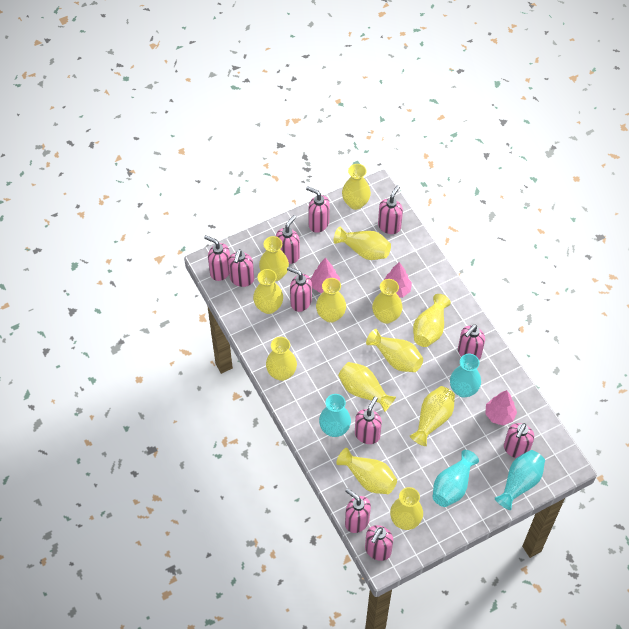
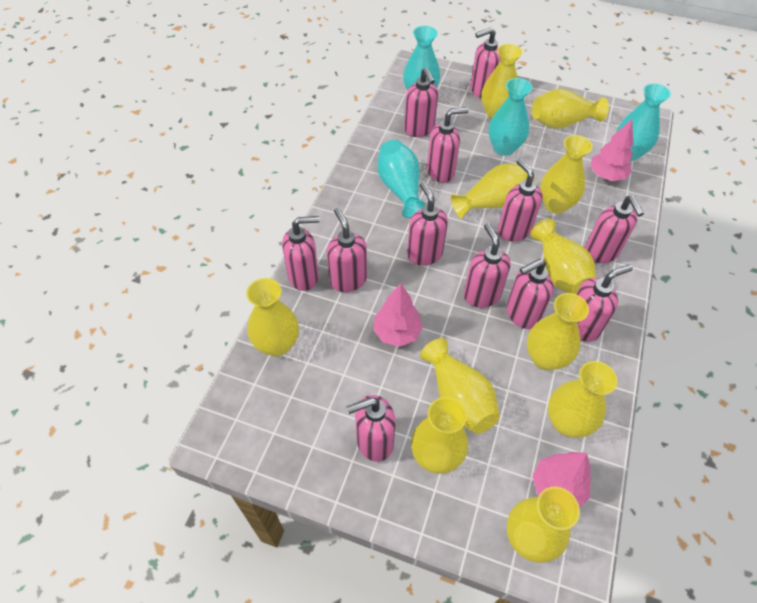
pink soap dispenser: [204,235,230,281] [228,249,254,287] [276,215,300,264] [287,267,312,312] [306,186,330,233] [345,488,371,533] [355,397,382,444] [365,525,393,561] [378,185,403,234] [458,325,485,360] [504,423,534,458] = 11 -> [282,216,320,291] [327,208,367,292] [346,395,396,462] [404,68,438,137] [407,182,448,266] [427,107,469,183] [464,223,511,308] [470,28,501,98] [498,159,543,241] [507,259,554,329] [576,265,633,342] [585,196,644,263] = 12
yellow vase: [253,269,283,314] [259,236,289,281] [266,337,297,381] [316,278,346,323] [334,226,391,260] [336,448,397,494] [338,362,396,412] [342,164,371,210] [366,329,423,372] [372,279,403,324] [390,487,423,530] [410,386,455,446] [413,294,451,347] = 13 -> [246,278,299,357] [411,397,468,474] [420,338,500,434] [451,164,535,219] [481,44,523,119] [507,486,580,563] [527,293,589,371] [530,219,596,294] [532,89,609,129] [540,135,593,214] [548,361,617,438] = 11

